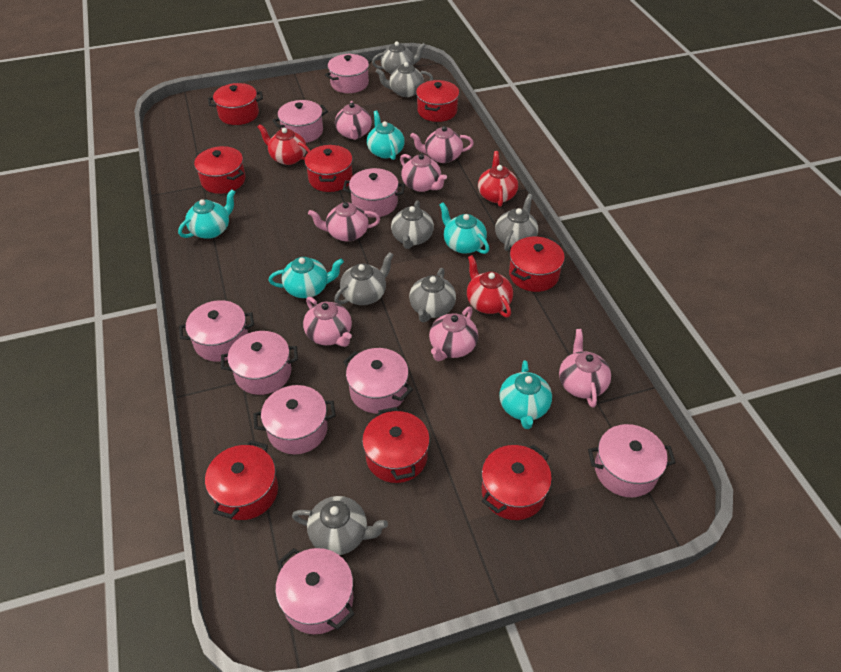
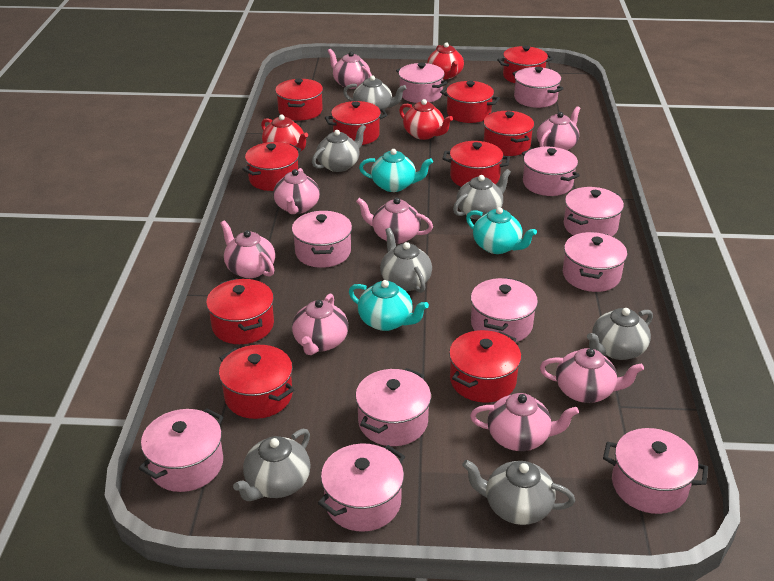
pink pot: [179,300,254,362] [221,331,298,395] [253,385,336,454] [272,100,328,143] [275,548,354,634] [325,54,371,93] [343,168,405,218] [343,348,413,414] [588,424,676,497] = 9 -> [139,408,223,492] [292,211,352,268] [318,443,405,532] [355,368,431,446] [396,63,447,103] [471,278,538,342] [512,67,564,108] [522,147,580,196] [563,232,627,292] [564,187,624,236] [603,428,708,514] = 11
pink teapot: [303,297,352,347] [308,202,380,242] [335,101,372,140] [400,154,447,192] [410,126,474,163] [429,307,478,361] [559,329,611,408] = 7 -> [220,220,275,278] [273,168,320,214] [292,294,349,355] [328,49,372,89] [356,198,433,244] [470,393,579,451] [537,106,581,150] [540,348,644,403] = 8
red pot: [194,146,245,194] [205,440,278,520] [208,83,263,125] [305,145,353,192] [362,407,430,483] [416,80,459,122] [482,445,552,520] [509,237,565,292] = 8 -> [206,278,274,344] [219,345,294,419] [242,142,301,191] [275,78,323,121] [325,101,387,145] [440,81,500,123] [442,141,510,187] [449,330,521,403] [483,111,534,156] [497,45,553,83] = 10
turquoise teapot: [178,189,235,239] [269,257,344,298] [367,110,405,160] [439,202,489,254] [499,360,552,429] = 5 -> [349,280,429,331] [359,149,433,192] [466,207,537,254] = 3

